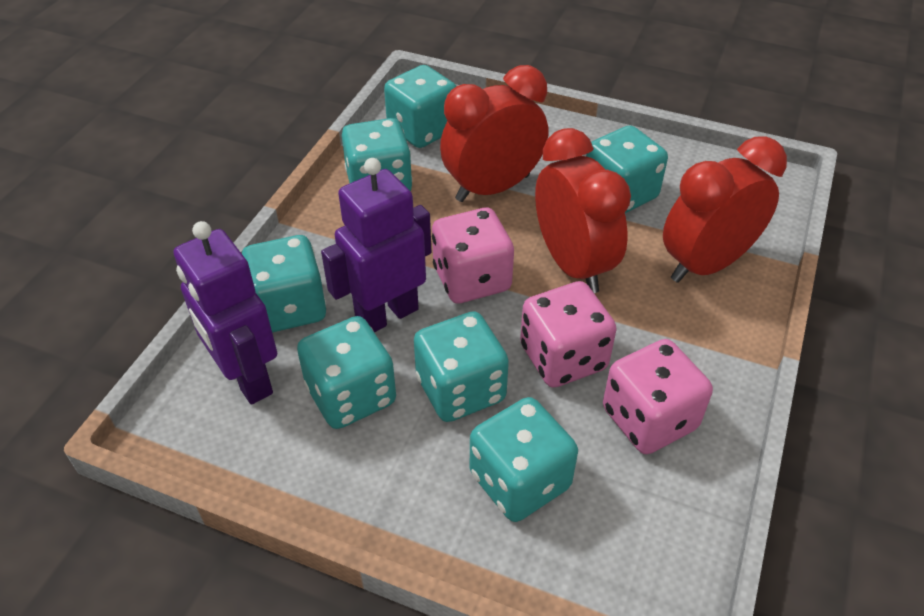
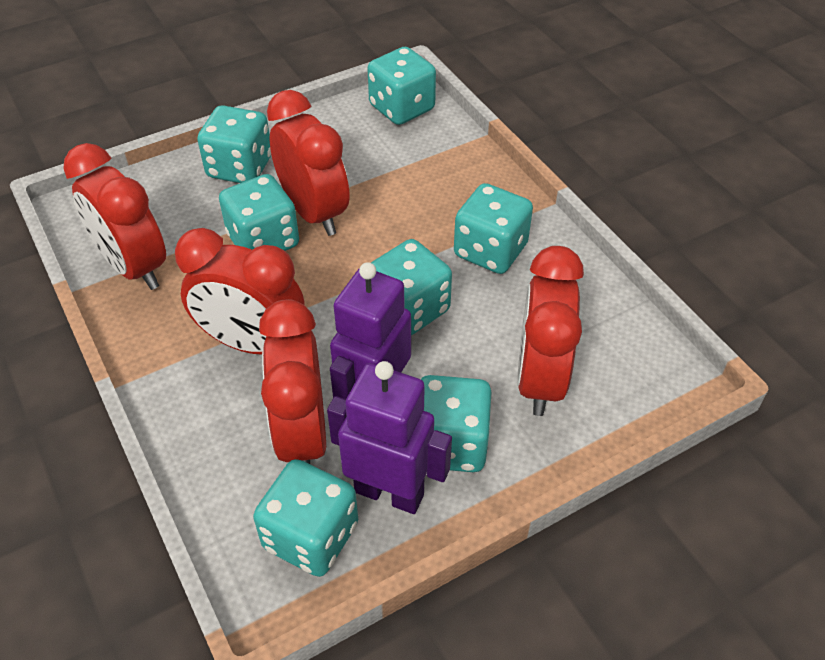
pink dice: [432,208,514,304] [520,281,617,387] [603,339,713,454] = 3 -> none = 0
red clock: [440,65,548,202] [535,128,631,293] [663,136,787,283] = 3 -> [63,143,166,290] [175,228,304,355] [259,299,326,464] [267,90,350,236] [517,246,584,416] = 5

